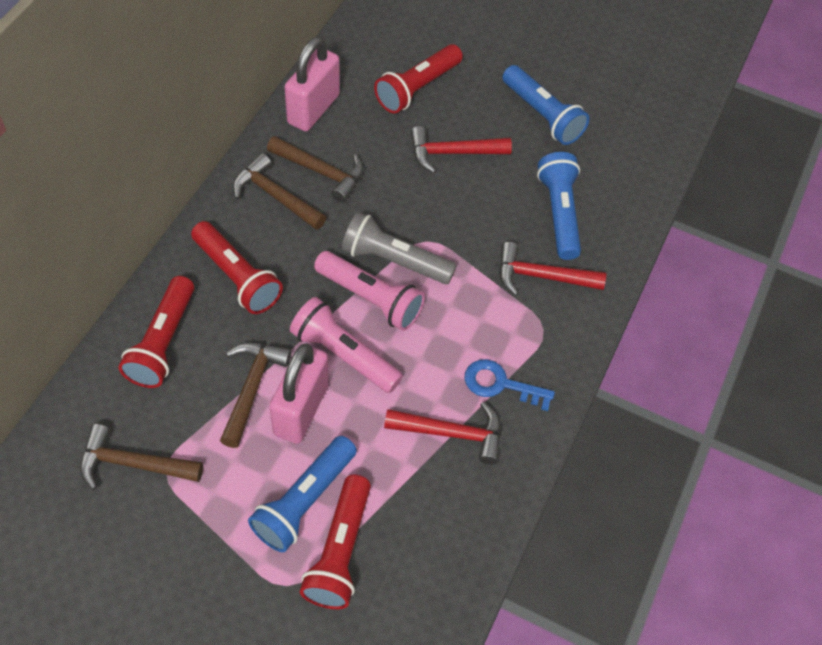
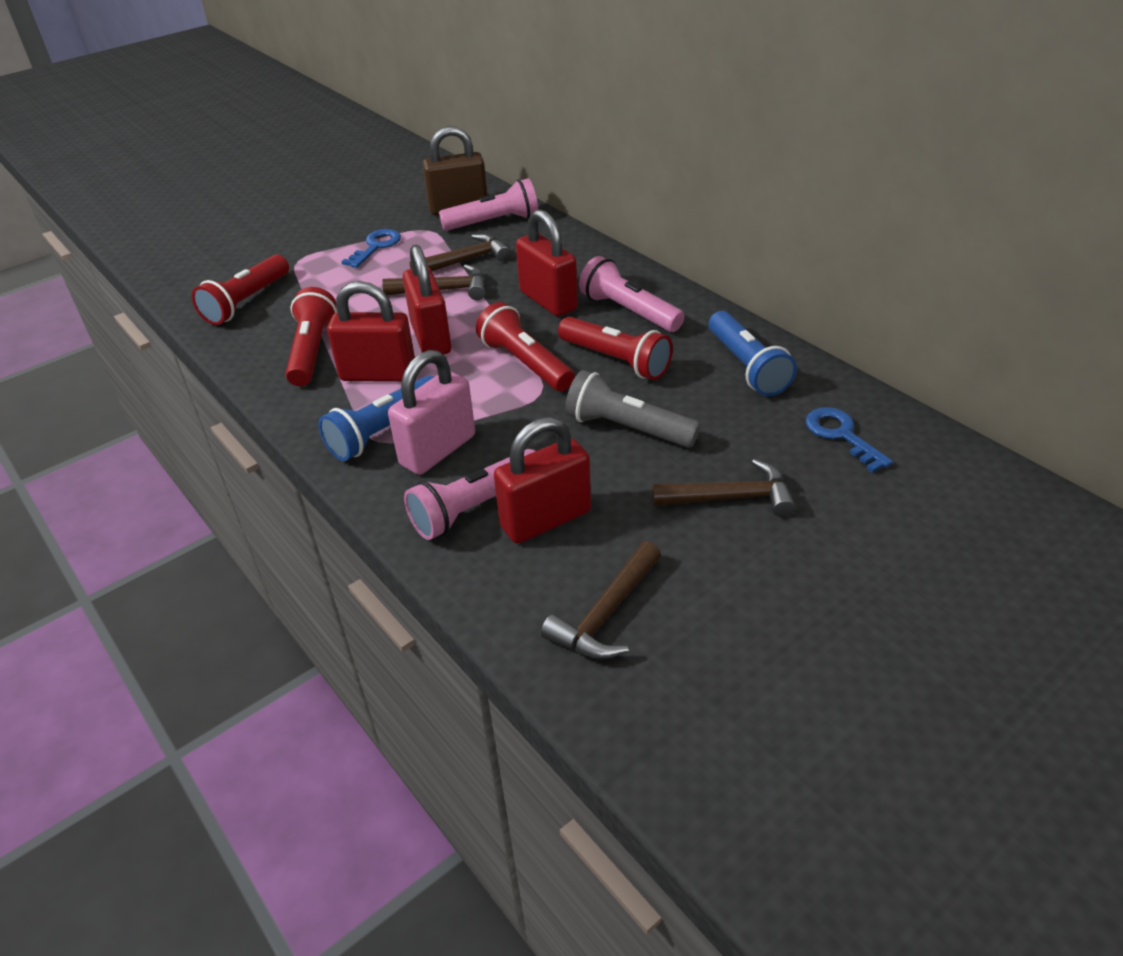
blue flashlight: [248,436,357,552] [502,65,589,145] [537,152,581,260] = 3 -> [318,376,434,461] [709,311,797,396] = 2
blue key: [465,359,555,411] = 1 -> [341,229,401,268] [806,407,893,473] = 2
brown padlock: none = 0 -> [422,126,488,215] = 1
pink flashlight: [290,297,403,393] [314,251,425,331] = 2 -> [404,449,535,540] [439,178,538,231] [579,256,684,332] = 3
pink padlock: [269,344,329,444] [285,37,340,131] = 2 -> [388,350,475,475] = 1
red hammer: [384,402,501,465] [410,126,512,173] [499,242,606,296] = 3 -> none = 0
red padlock: none = 0 -> [327,281,415,382] [402,245,451,355] [494,417,591,544] [516,209,578,316] = 4

